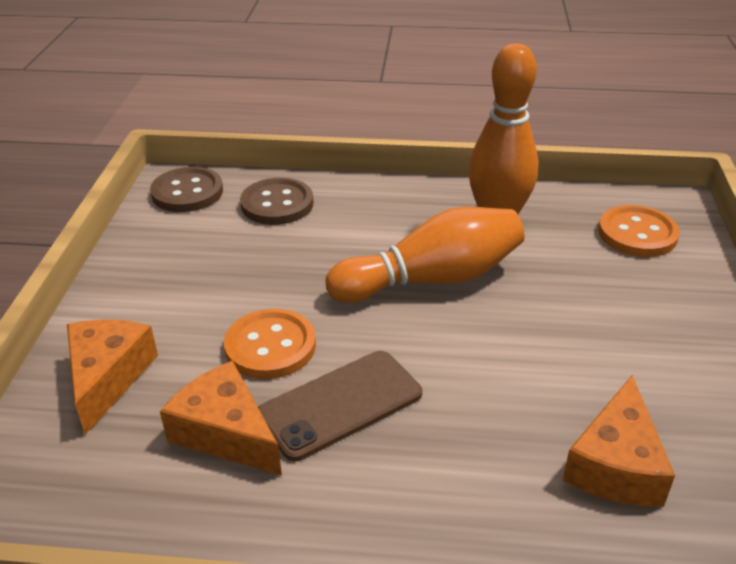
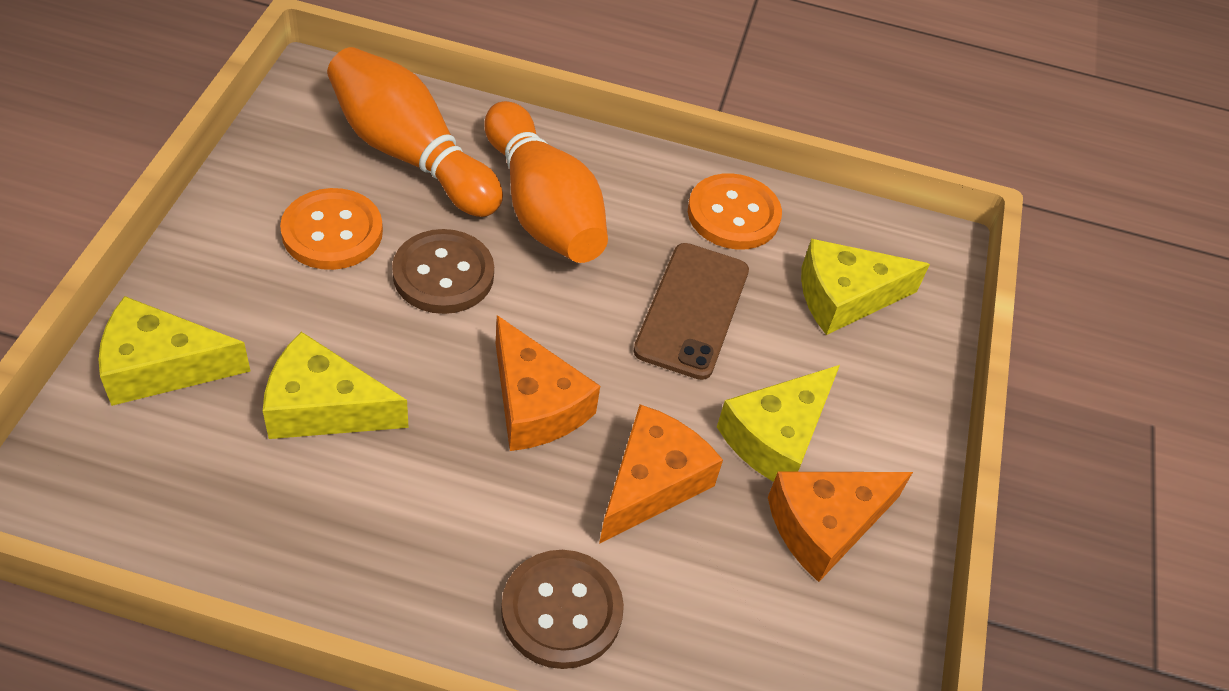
yellow cheese: none = 0 -> [99,296,251,406] [263,332,409,439] [717,365,840,482] [801,239,930,335] = 4

